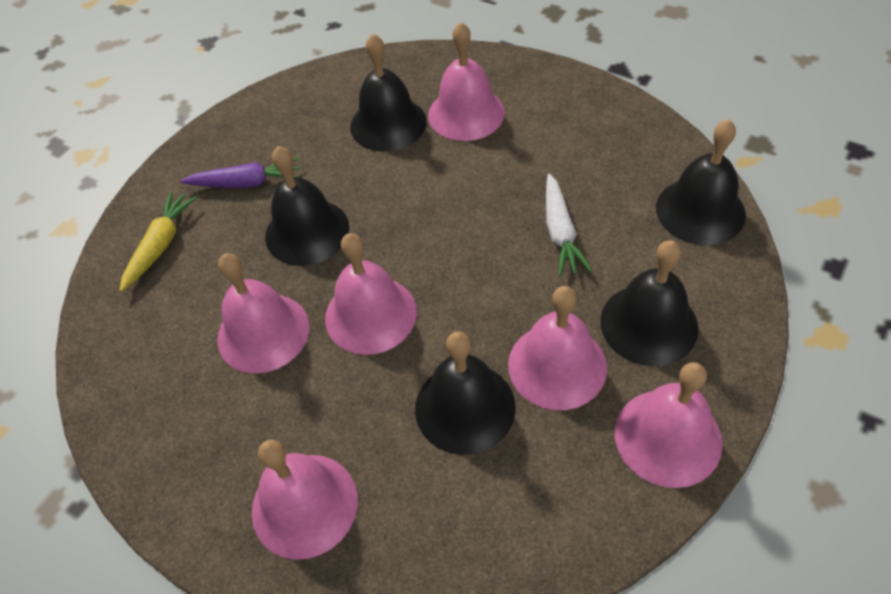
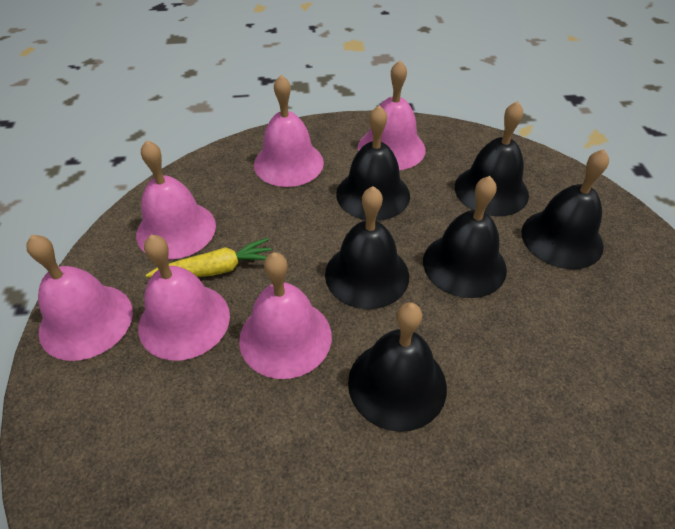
black bell: [265,146,349,266] [350,34,427,152] [415,331,516,455] [600,240,698,366] [656,119,746,245] = 5 -> [325,186,409,309] [336,105,410,221] [348,303,447,432] [423,176,507,298] [455,101,529,216] [521,149,609,269] = 6
purple carrot: [180,157,299,188] = 1 -> none = 0
white carrot: [546,174,592,276] = 1 -> none = 0

